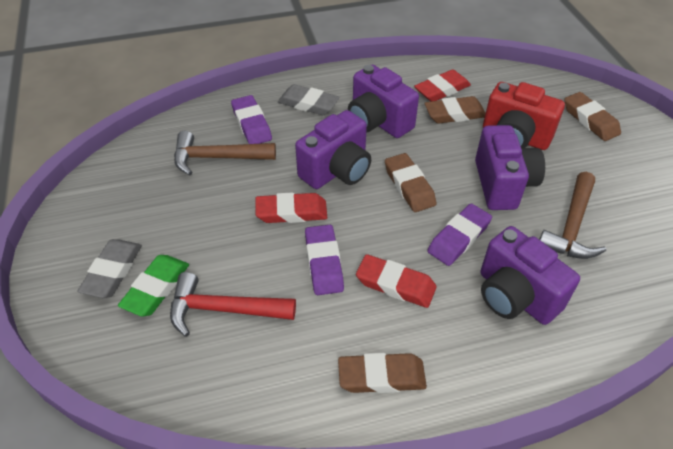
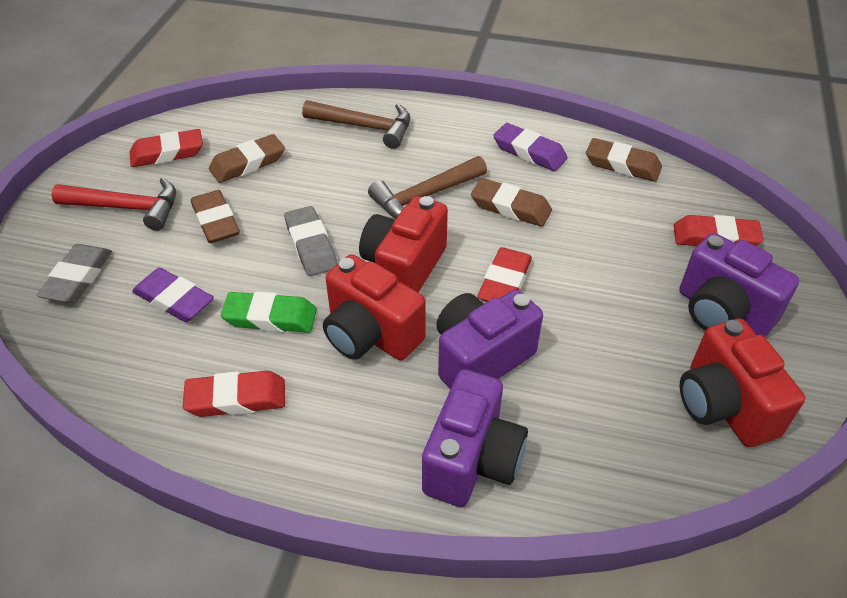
purple camera: [295,110,371,189] [348,65,419,138] [475,125,545,210] [481,226,580,325] = 4 -> [422,369,528,507] [436,290,543,389] [679,233,799,337] = 3
purple eraser: [231,95,272,144] [305,225,344,295] [427,204,492,266] = 3 -> [132,268,214,322] [493,123,568,171] = 2
red camera: [483,82,565,150] = 1 -> [323,254,426,360] [359,196,448,293] [680,318,805,447] = 3
red eraser: [255,193,327,223] [356,254,436,308] [414,69,471,101] = 3 -> [129,129,203,167] [183,371,285,417] [477,247,532,302] [674,215,764,246] = 4

